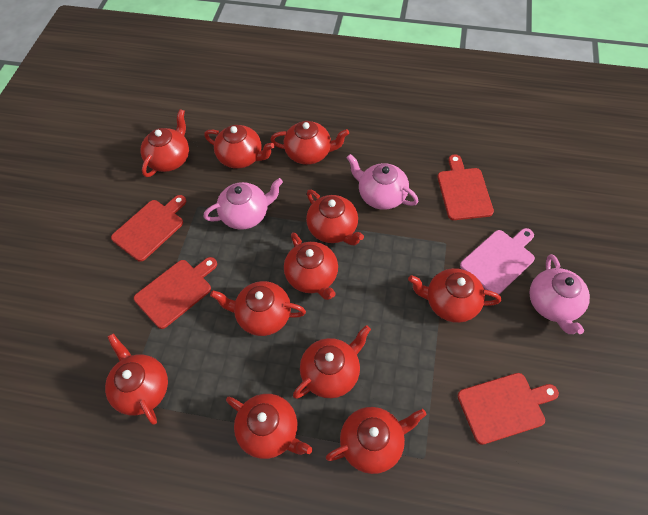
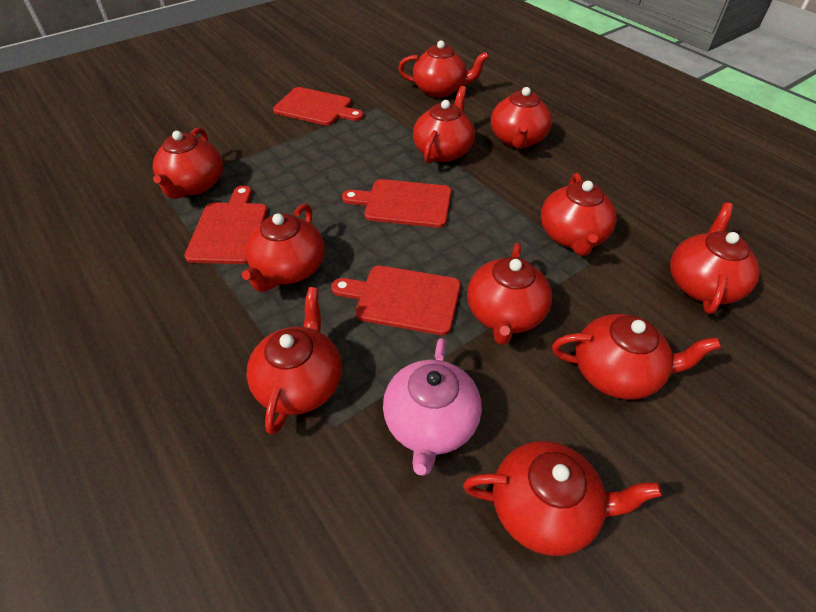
pink cutting board: [460,228,535,295] = 1 -> none = 0
pink teapot: [203,178,283,230] [346,154,419,210] [529,254,590,334] = 3 -> [383,338,482,476] = 1

